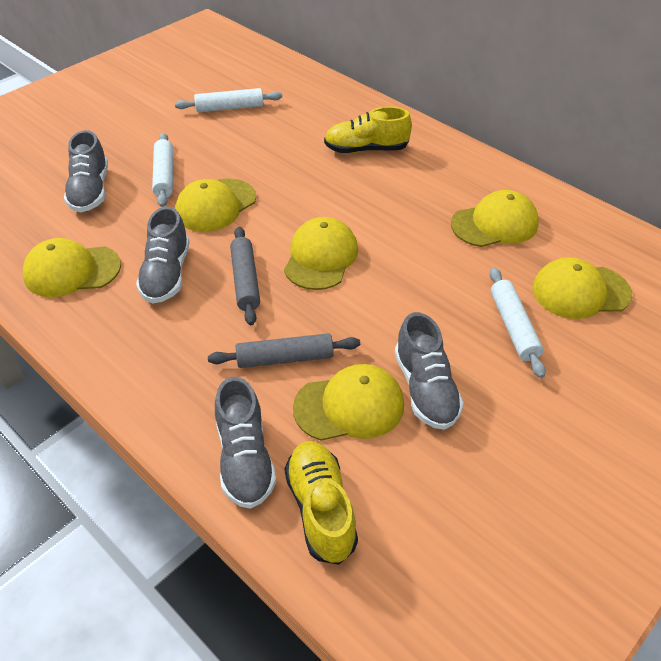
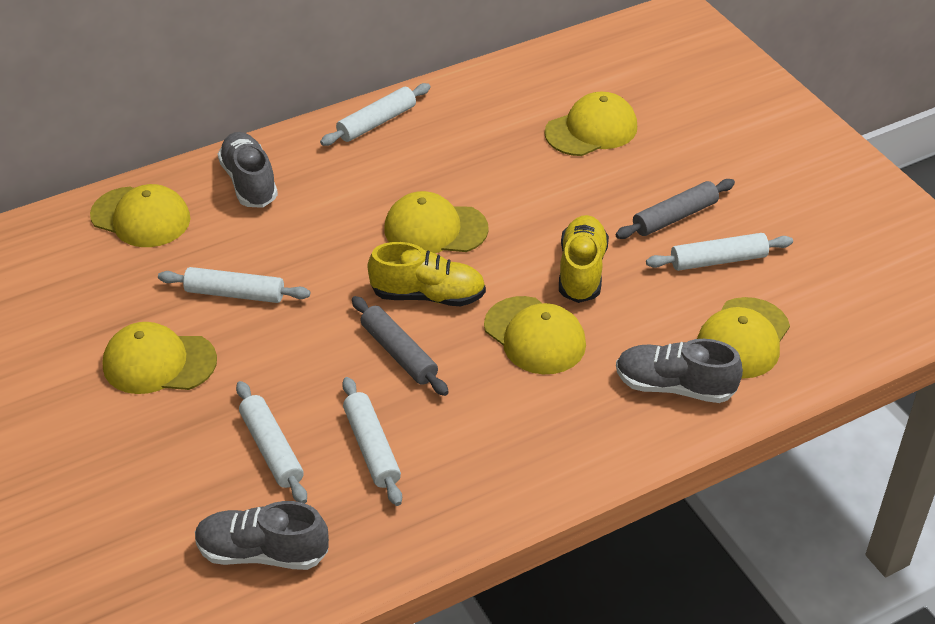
grey shoe: [64,130,108,212] [136,206,190,303] [215,377,276,509] [395,312,464,430] = 4 -> [195,501,329,570] [218,132,278,208] [616,339,743,403] = 3
white rolling pin: [152,133,173,207] [175,88,282,112] [489,267,546,378] = 3 -> [158,267,310,303] [236,381,307,503] [320,83,431,146] [342,377,402,506] [646,233,793,271] = 5

